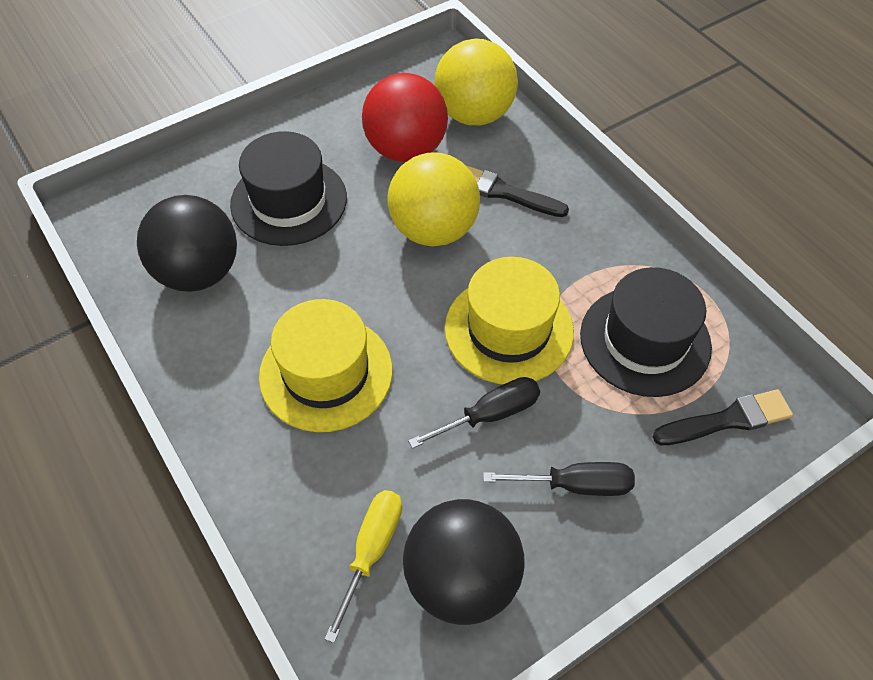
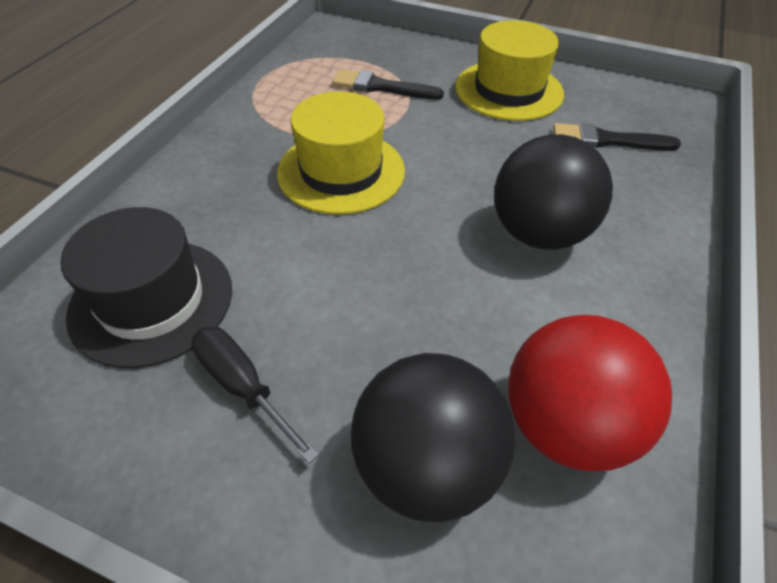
black hat: [230,131,347,246] [580,267,712,397] = 2 -> [60,207,232,368] = 1
black screwdriver: [408,377,540,449] [483,462,635,496] = 2 -> [191,327,319,464] = 1
yellow ball: [387,152,480,246] [434,39,518,125] = 2 -> none = 0
yellow screwdriver: [324,490,402,643] = 1 -> none = 0

